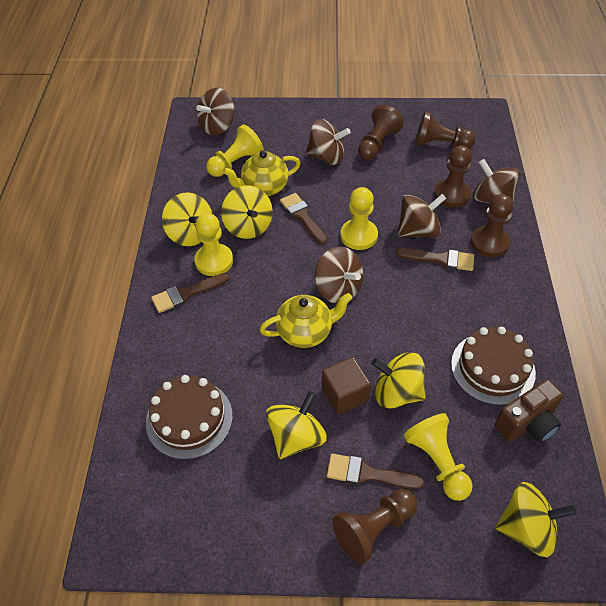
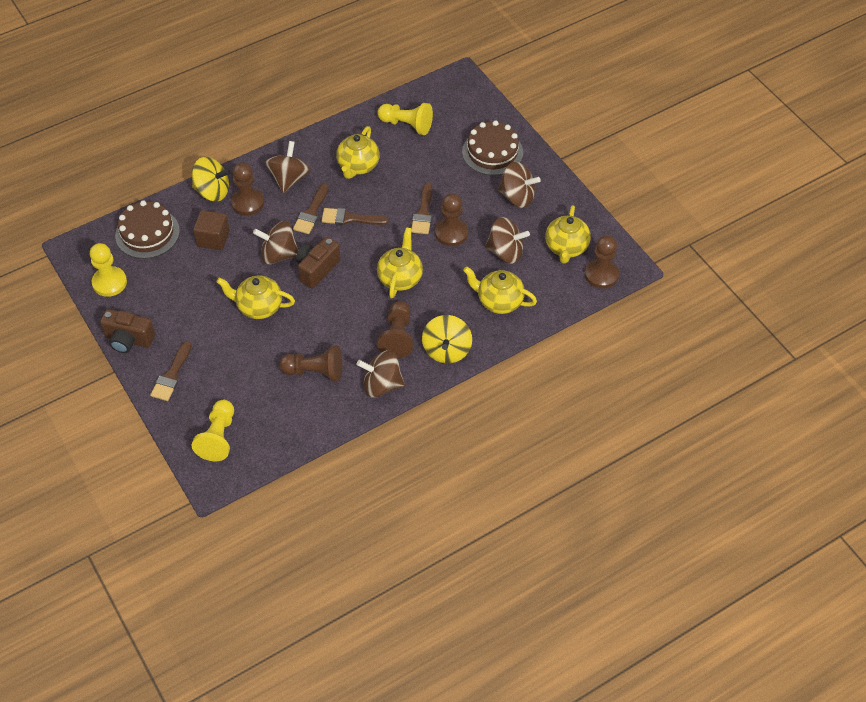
brown camera: [495,379,564,443] = 1 -> [100,309,155,353] [296,237,340,289] = 2
yellow pawn: [194,213,233,276] [206,124,264,177] [341,187,378,250] [404,413,473,501] = 4 -> [90,243,127,297] [191,400,234,461] [377,103,433,135] = 3
yellow spinning top: [162,193,213,246] [221,185,273,239] [266,391,327,459] [371,352,426,409] [496,482,576,557] = 5 -> [192,157,230,202] [422,315,472,363] = 2
yellow teapot: [223,151,300,196] [260,293,352,348] = 2 -> [216,275,295,319] [336,126,380,179] [377,227,423,299] [463,266,537,314] [545,205,591,263] = 5

